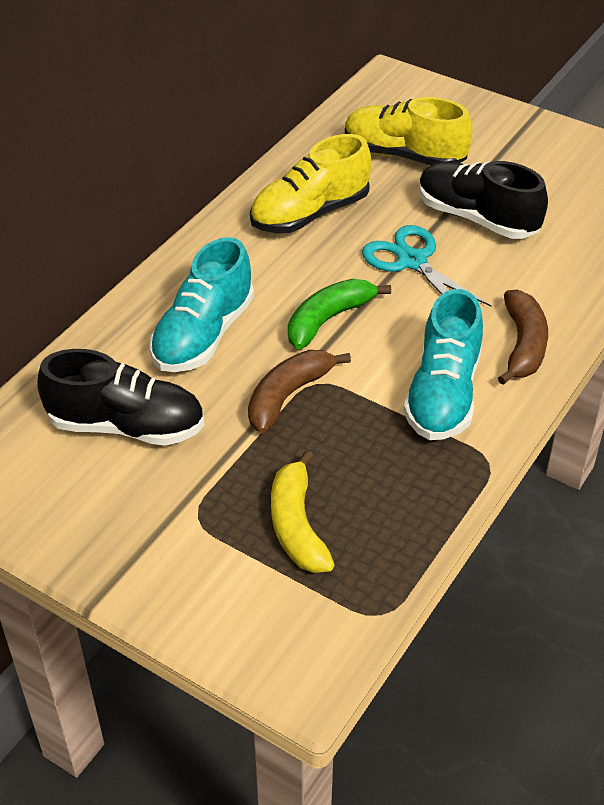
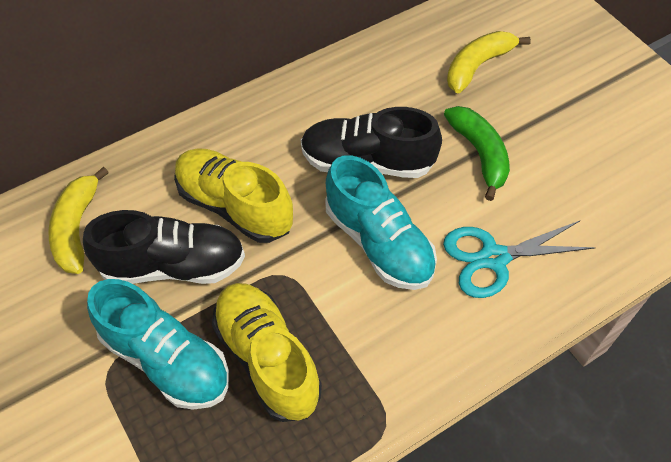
brown banana: [248,350,351,433] [498,290,548,385] = 2 -> none = 0
yellow banana: [271,450,335,573] = 1 -> [48,167,109,274] [447,31,531,93] = 2

